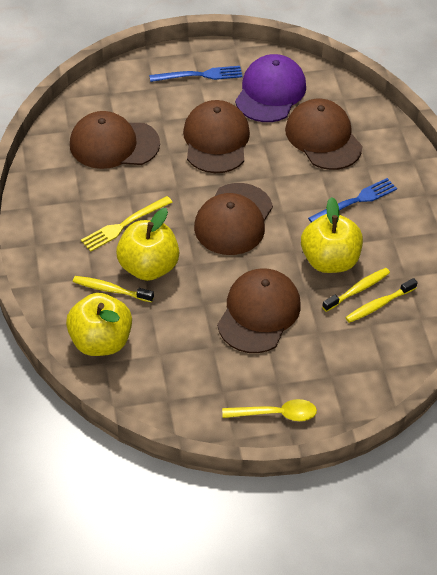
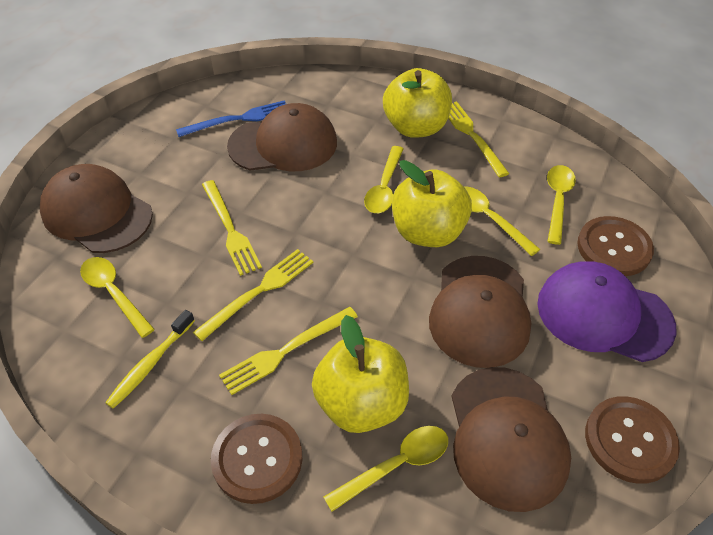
blue fork: [149,66,243,82] [308,178,397,223] = 2 -> [176,100,286,137] = 1
brown button: none = 0 -> [211,414,302,504] [577,216,654,276] [585,396,680,484] = 3
brown cap: [70,111,160,169] [183,100,250,173] [194,183,273,255] [217,268,301,353] [285,99,362,170] = 5 -> [40,164,153,253] [227,103,337,171] [429,256,531,368] [451,367,571,512] = 4
yellow fork: [81,196,173,252] = 1 -> [193,249,313,341] [202,180,262,276] [219,307,358,395] [448,101,510,177] = 4
yellow spoon: [222,399,317,421] = 1 -> [80,257,155,338] [323,426,448,512] [364,146,403,213] [464,186,540,256] [547,165,576,245] = 5
yellow toothbrush: [73,276,154,302] [322,268,390,312] [345,278,418,323] = 3 -> [105,310,195,409] = 1

